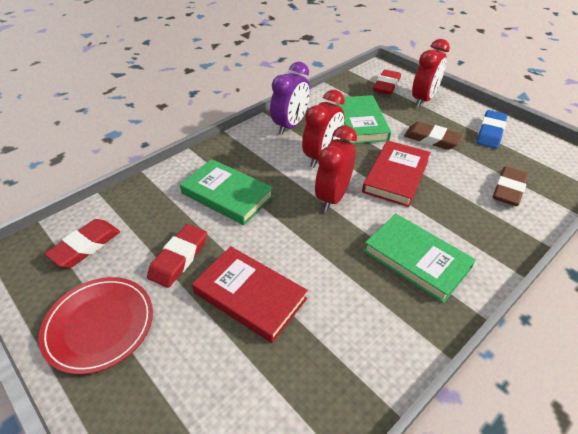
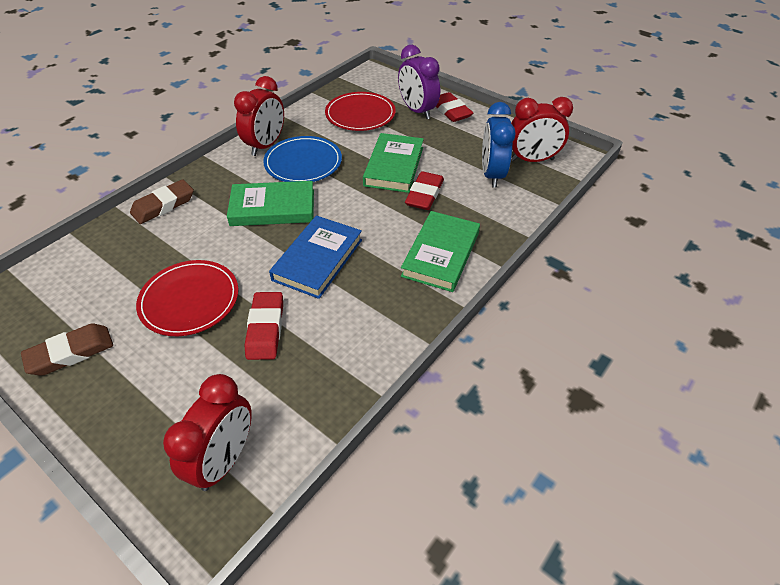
blue book: none = 0 -> [269,216,362,299] = 1
blue clock: none = 0 -> [482,102,516,188] = 1
blue eraser: [476,110,507,149] = 1 -> none = 0
blue plate: none = 0 -> [263,136,342,182] = 1
red book: [192,246,308,343] [362,140,431,207] = 2 -> none = 0
red plate: [39,277,153,375] = 1 -> [136,260,239,336] [325,92,396,131] = 2

